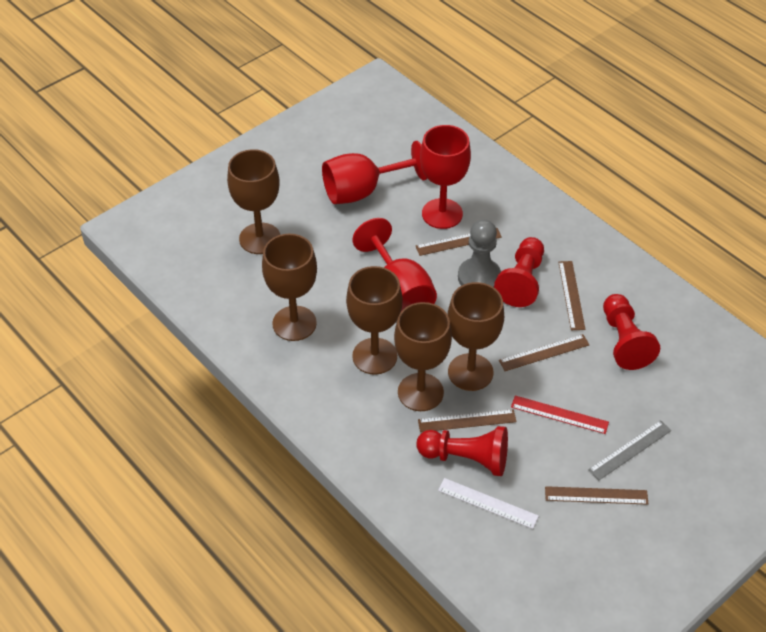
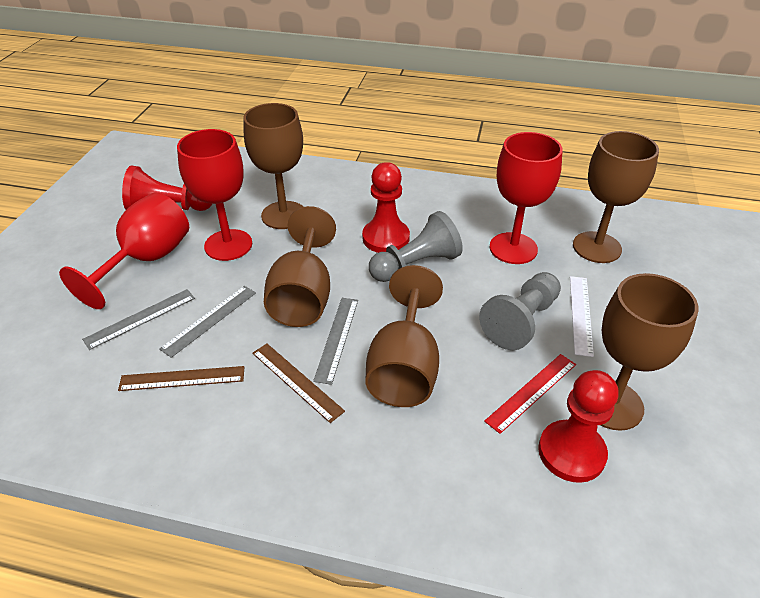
brown ruler: [416,228,502,256] [418,409,517,432] [499,334,589,371] [545,486,648,505] [559,261,585,330] = 5 -> [118,366,244,391] [252,343,345,423] = 2
grey pawn: [458,219,501,287] = 1 -> [369,211,463,282] [479,272,561,350] = 2
grey ruler: [588,420,671,480] = 1 -> [82,289,195,350] [159,286,256,358] [313,298,358,385] = 3

